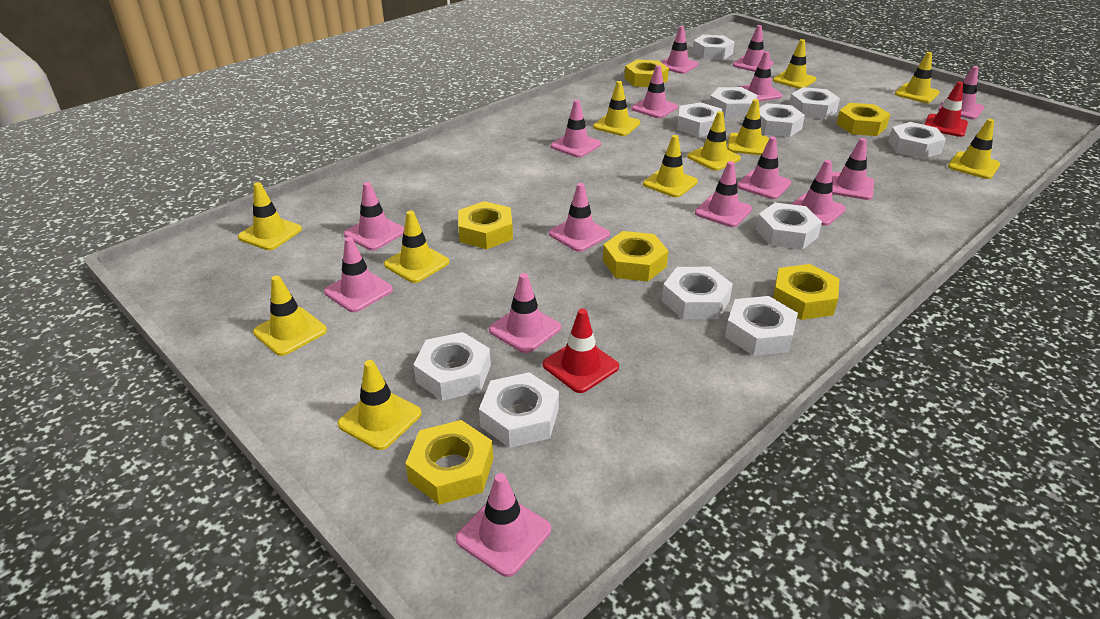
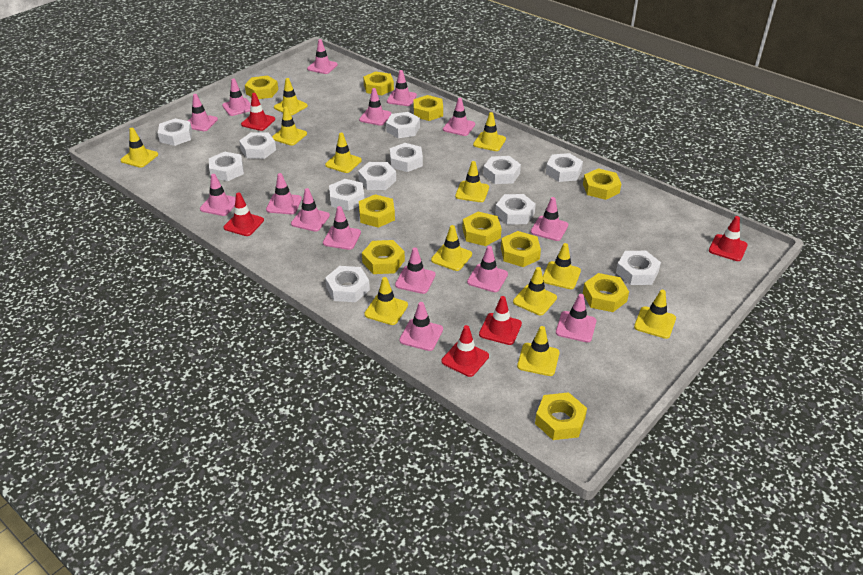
red traffic cone: [543,308,619,393] [924,82,968,137] = 2 -> [224,193,264,236] [241,93,275,131] [442,325,489,377] [479,296,522,345] [709,216,748,261] = 5
white nut: [413,332,491,401] [479,372,559,448] [662,267,733,319] [677,102,722,137] [692,35,735,60] [710,87,757,118] [725,296,798,356] [756,202,822,250] [759,103,805,137] [789,87,840,119] [888,122,946,159] = 11 -> [158,118,192,146] [209,152,244,181] [239,132,276,159] [325,266,370,302] [329,179,364,211] [358,162,396,190] [386,112,420,138] [390,143,423,172] [483,156,521,184] [495,194,536,225] [546,153,583,182] [616,251,661,285] = 12
yellow nut: [405,420,494,505] [458,201,513,249] [603,231,668,282] [624,59,669,87] [773,264,840,320] [836,103,890,136] = 6 -> [245,76,278,99] [359,194,395,228] [362,240,405,274] [363,71,394,95] [413,95,443,121] [462,212,502,246] [501,231,541,267] [535,392,587,440] [583,168,621,200] [583,273,629,312] = 10
yellow traffic cone: [238,182,302,250] [253,275,327,356] [337,360,422,450] [384,211,449,283] [593,81,640,136] [643,135,698,197] [687,111,741,171] [727,99,769,155] [773,39,817,89] [895,52,939,103] [948,119,1000,179] = 11 -> [121,128,158,168] [272,107,307,146] [274,78,308,115] [325,133,362,173] [364,277,408,325] [431,225,472,271] [455,161,489,202] [473,112,506,151] [513,267,557,315] [517,326,559,376] [543,243,581,289] [634,290,676,339] = 12

